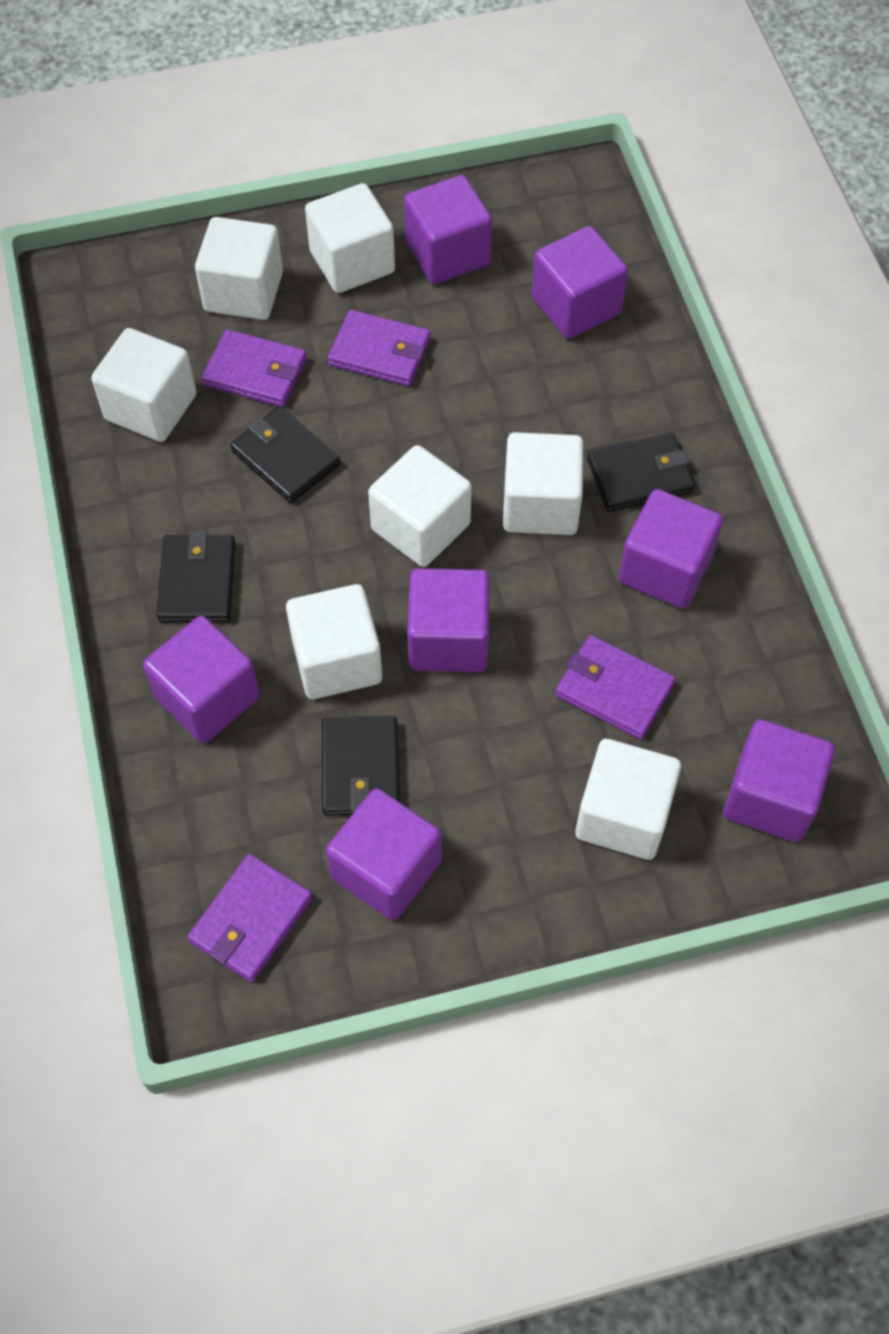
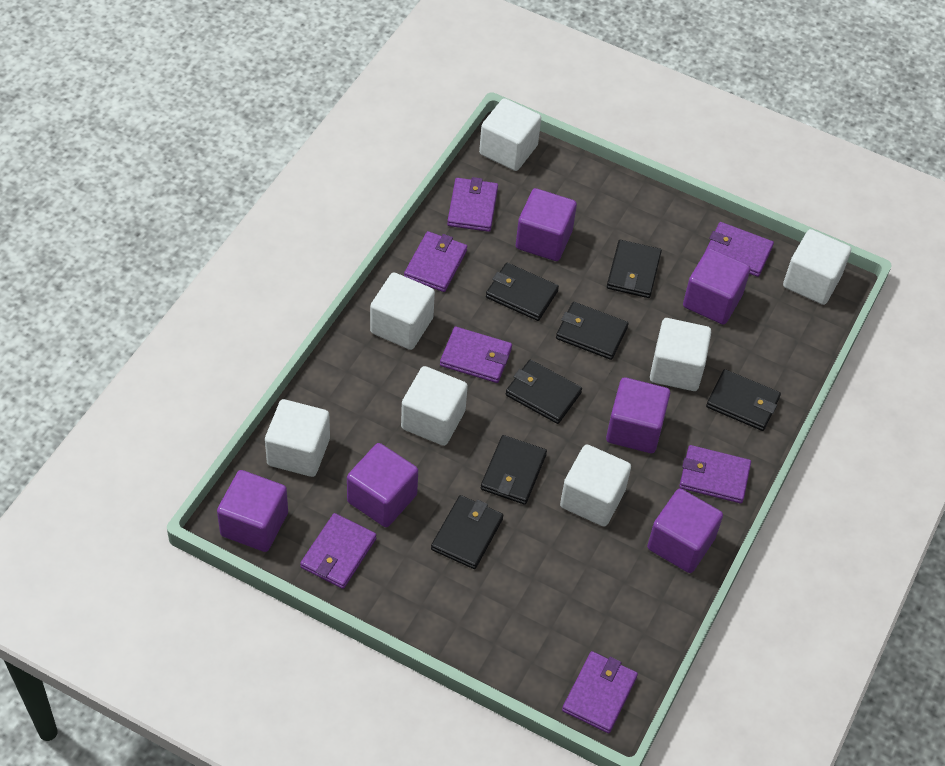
black wallet: [157,531,235,622] [230,406,340,503] [322,716,400,816] [587,432,695,512] = 4 -> [431,495,503,569] [481,435,547,505] [486,263,559,321] [506,360,582,424] [556,302,629,360] [607,240,662,298] [706,369,781,431] = 7
purple cube: [143,616,260,743] [326,788,442,920] [404,175,492,284] [407,568,490,672] [532,226,628,339] [619,489,723,609] [723,719,835,842] = 7 -> [217,470,288,552] [347,443,418,527] [516,188,577,261] [606,377,670,453] [647,489,723,573] [683,248,750,325] = 6
purple wallet: [187,854,313,982] [202,329,307,407] [328,310,431,386] [555,635,675,739] = 4 -> [300,513,376,589] [404,231,467,292] [440,327,512,383] [447,177,498,232] [562,651,638,733] [679,445,751,503] [705,222,774,277] = 7

